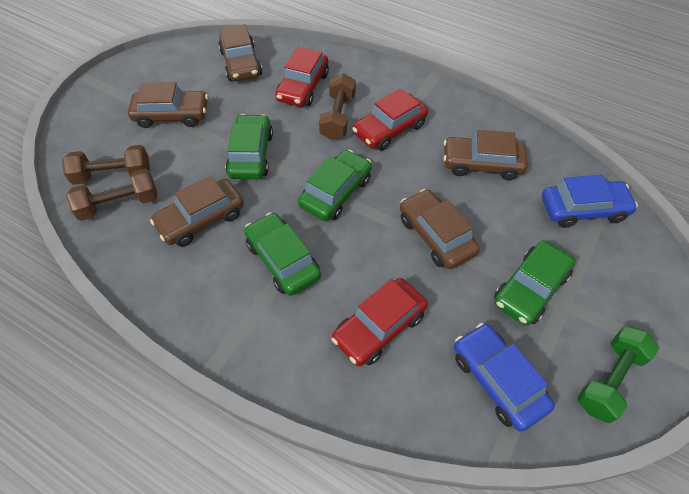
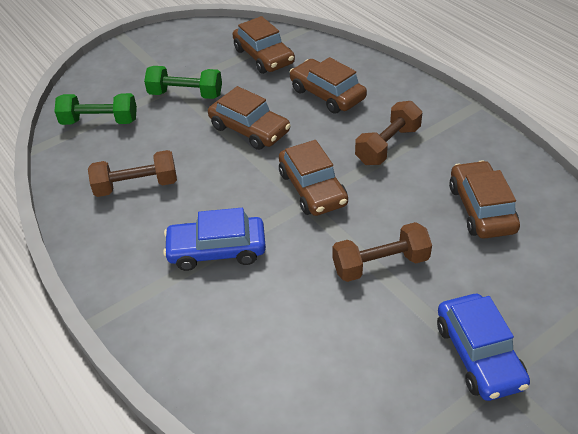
green car: [226,114,273,179] [244,212,321,296] [298,150,372,221] [494,240,575,326] = 4 -> none = 0
green dumbbell: [577,326,659,423] = 1 -> [54,93,137,125] [144,66,222,99] = 2
red car: [275,47,329,107] [331,278,428,366] [352,88,428,151] = 3 -> none = 0

